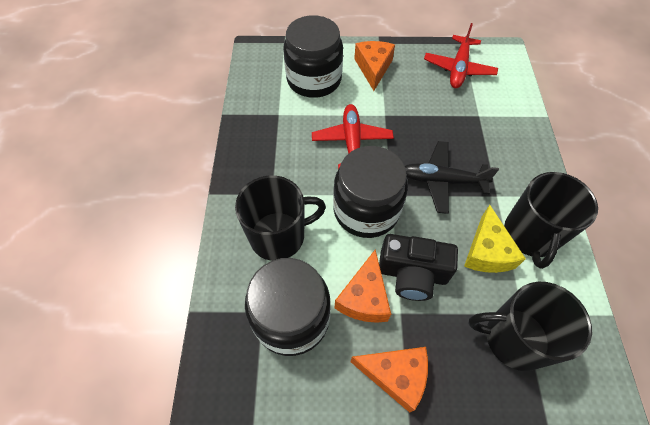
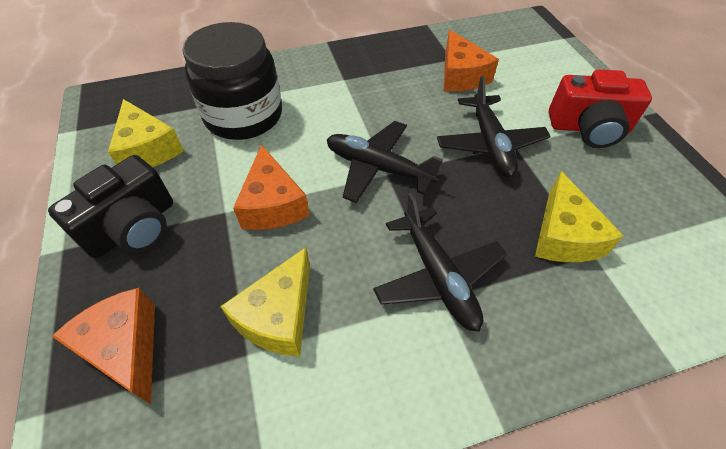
black jar: [245,258,331,356] [283,15,343,98] [333,146,408,238] = 3 -> [182,22,282,140] = 1
black mug: [235,175,326,261] [468,282,592,371] [504,172,598,269] = 3 -> none = 0
black plane: [405,141,499,214] = 1 -> [327,121,443,203] [373,193,507,332] [437,75,551,177] = 3
red camera: none = 0 -> [549,69,652,148] = 1
red plane: [312,104,394,169] [424,23,498,88] = 2 -> none = 0
yellow cheese: [464,205,526,273] = 1 -> [108,99,184,167] [220,247,310,357] [535,171,624,262] = 3

